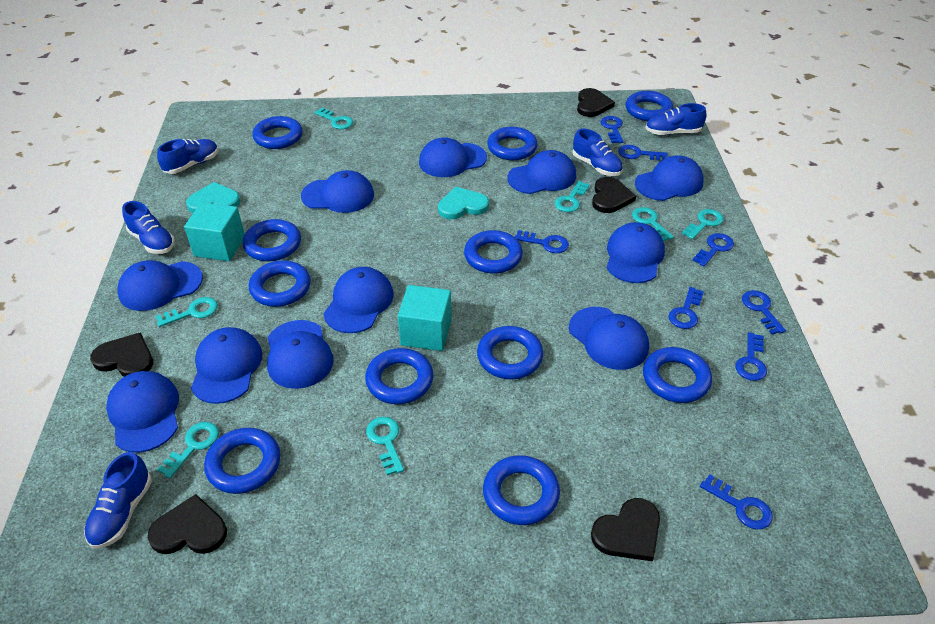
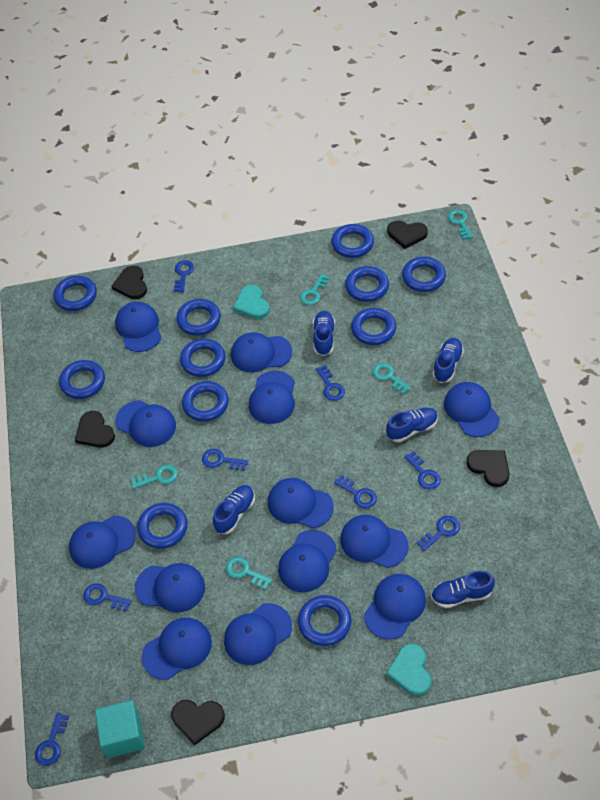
blue cap: [106,371,179,453] [117,260,203,311] [191,327,262,404] [267,320,333,389] [301,170,374,213] [323,267,393,333] [419,137,487,177] [507,150,576,194] [569,307,649,370] [607,222,665,283] [635,155,704,201] = 11 -> [69,515,136,569] [115,302,162,352] [115,400,176,447] [135,563,205,612] [142,618,212,680] [224,603,292,665] [231,332,292,372] [249,371,295,424] [268,478,334,528] [278,530,337,592] [340,515,408,568] [364,574,426,640] [444,382,500,437] = 13
turquoise cube: [184,202,245,261] [398,285,452,351] = 2 -> [95,700,145,758] = 1
turquoise key: [156,297,218,327] [157,422,219,478] [314,107,353,129] [366,417,404,476] [555,181,589,212] [632,207,674,242] [682,209,724,239] = 7 -> [131,465,178,489] [226,557,272,590] [300,274,330,305] [372,363,411,394] [448,210,473,240] = 5

